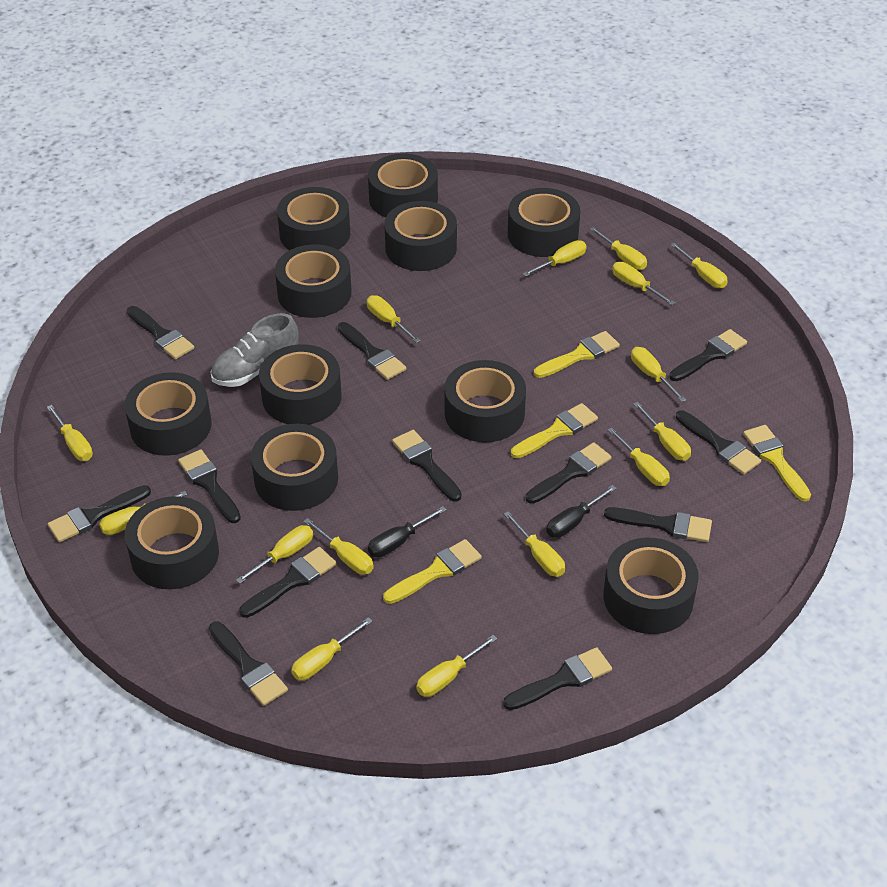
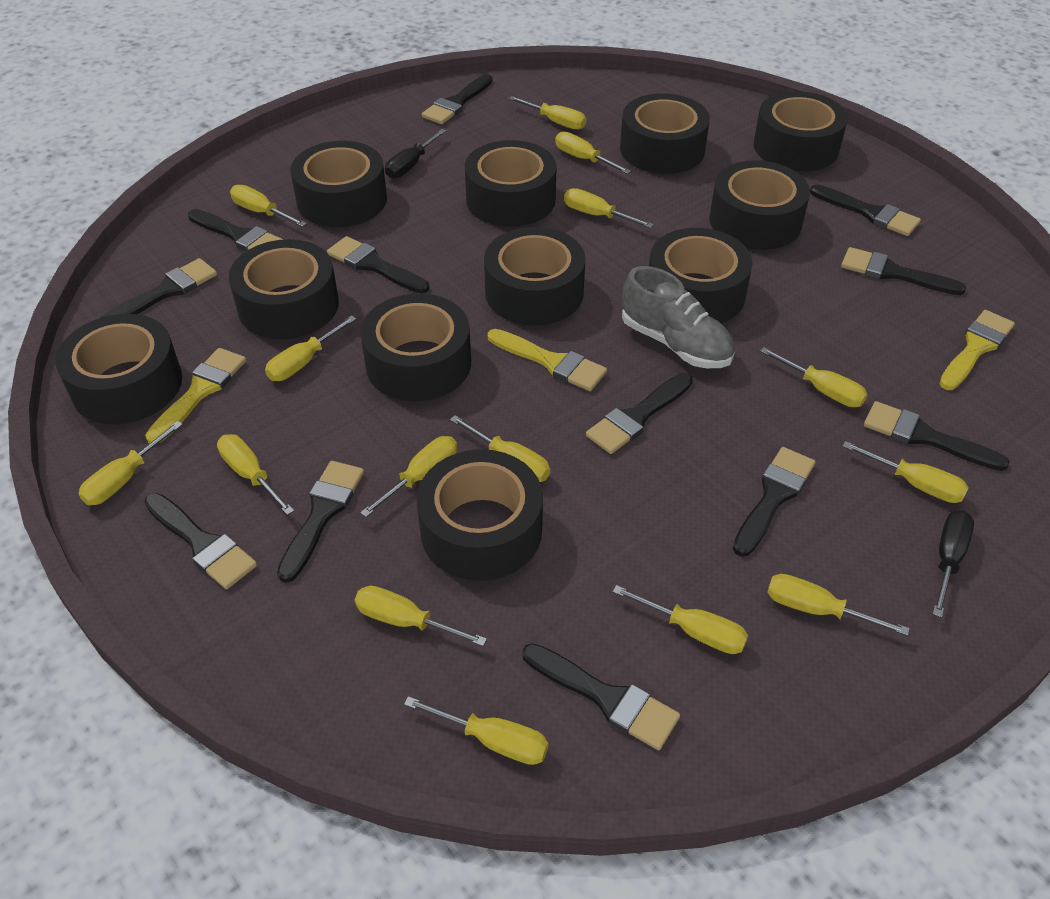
yellow brush: [383,539,482,604] [511,403,598,458] [534,331,620,378] [743,425,811,502] = 4 -> [145,348,246,444] [488,329,607,391] [939,310,1015,390] = 3

